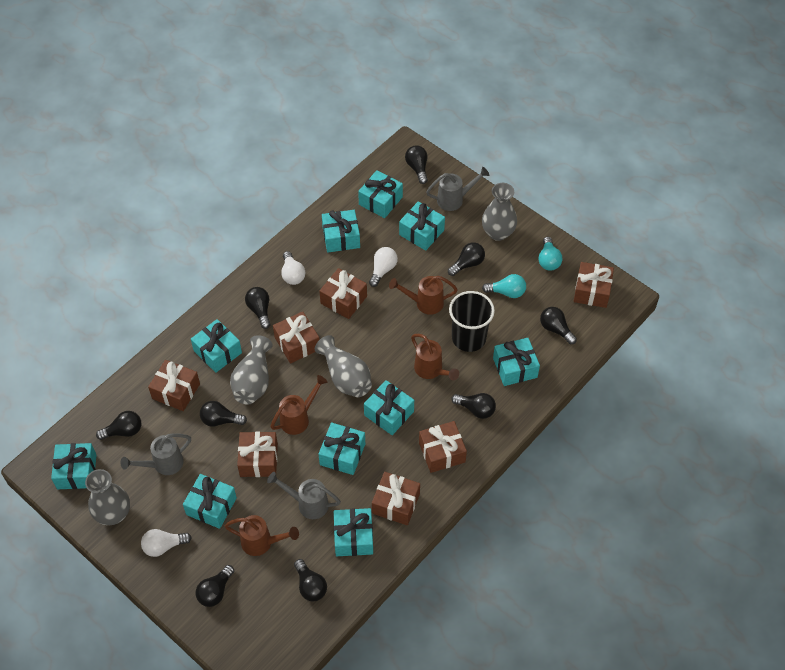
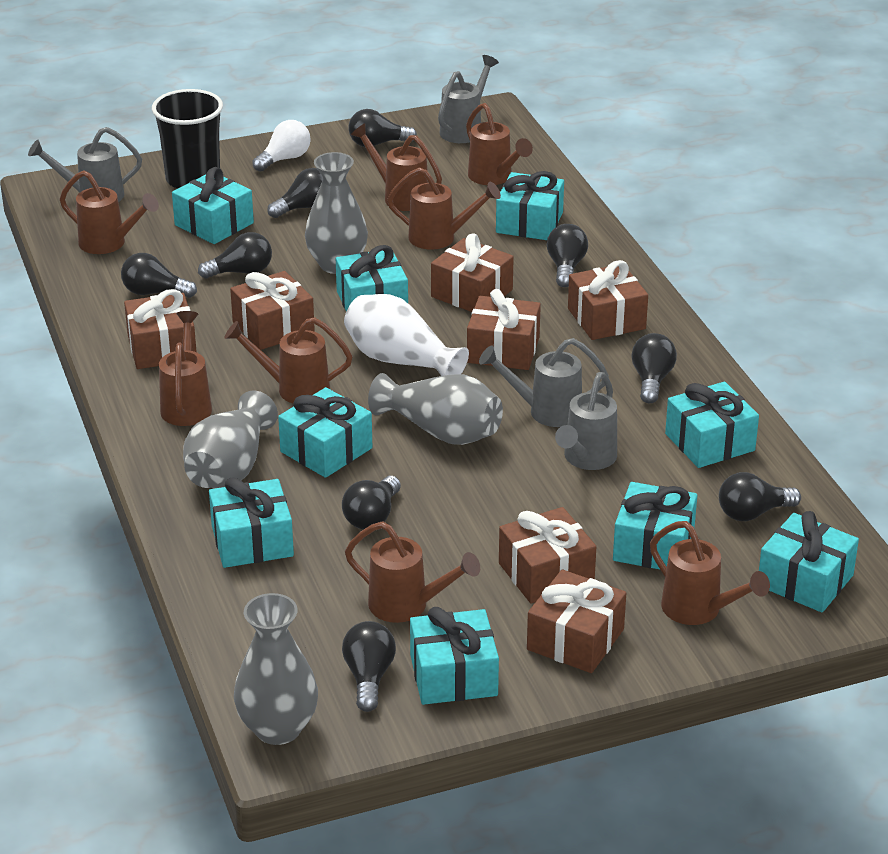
brown watering can: [225,515,299,556] [270,375,327,435] [389,276,458,315] [411,334,459,381] = 4 -> [60,170,159,254] [159,311,212,426] [224,317,353,404] [345,521,480,623] [351,123,442,211] [387,167,501,250] [466,103,533,185] [650,521,770,625] = 8
grey watering can: [120,433,191,475] [267,472,341,519] [426,167,489,211] = 3 -> [28,127,142,202] [438,55,499,143] [479,338,609,427] [555,372,617,470] = 4
turquoise gift: [51,443,96,489] [183,474,237,529] [191,319,242,373] [319,423,365,475] [322,210,360,253] [334,508,373,556] [358,170,403,218] [364,380,414,435] [399,201,445,251] [493,338,540,386] = 10 -> [172,167,254,244] [209,477,294,568] [278,387,372,478] [336,245,408,311] [410,607,499,705] [496,171,564,240] [613,482,697,569] [665,382,759,468] [759,511,859,612] = 9
turquoise light bulb: [482,274,526,298] [538,237,562,271] = 2 -> none = 0
white light bulb: [141,529,192,557] [281,251,305,285] [369,247,398,287] = 3 -> [252,120,311,172] = 1
white vase: none = 0 -> [344,294,469,376] = 1

